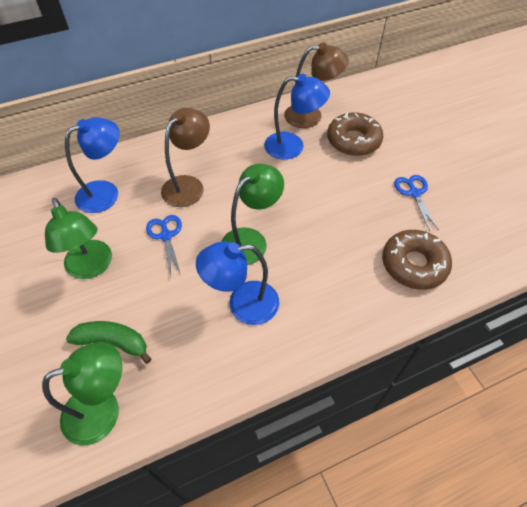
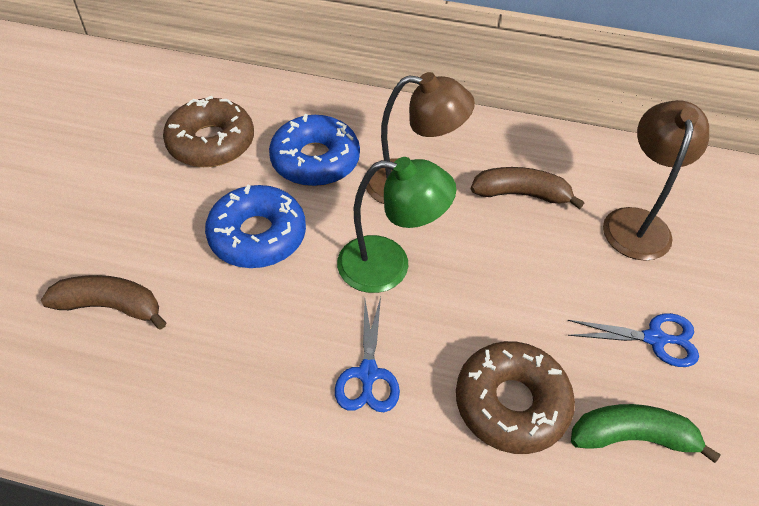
blue donut: none = 0 -> [205,185,306,268] [269,114,360,186] = 2
blue lamp: [65,117,119,213] [196,242,279,325] [264,74,330,160] = 3 -> none = 0
brown banana: none = 0 -> [41,275,167,330] [471,167,584,209] = 2
green lamp: [42,342,122,445] [45,198,112,279] [221,164,284,265] = 3 -> [337,157,456,293] = 1

